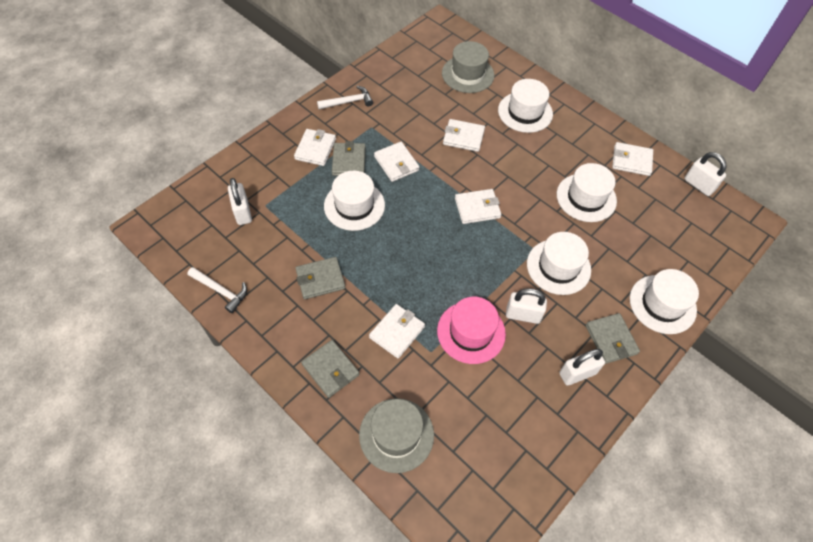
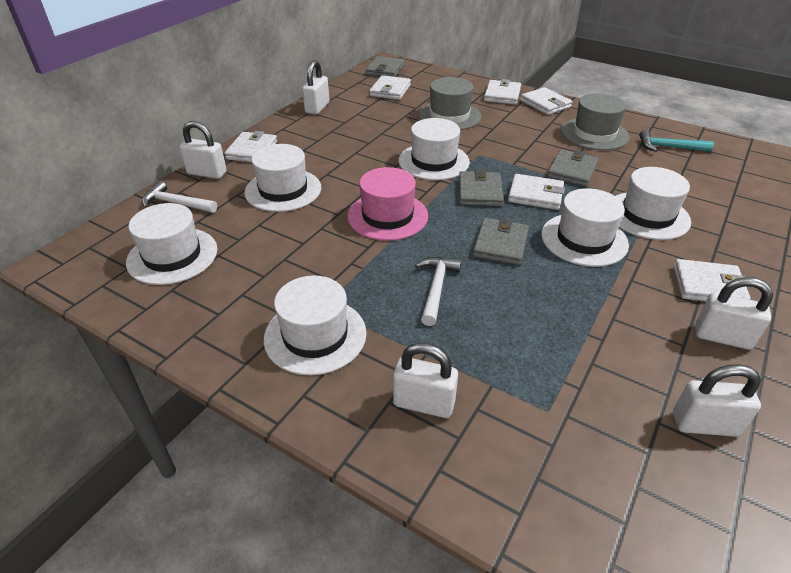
turquoise hammer: none = 0 -> [639,130,714,152] = 1
white hat: [324,171,385,231] [498,79,553,133] [527,232,591,295] [557,163,617,222] [630,269,699,334] = 5 -> [126,203,218,285] [244,144,321,212] [264,276,367,375] [399,118,470,180] [541,188,629,267] [616,167,691,240] = 6
white padlock: [228,178,252,225] [506,288,547,324] [559,349,605,386] [684,152,727,196] = 4 -> [180,121,227,179] [302,60,329,115] [393,343,458,418] [673,364,761,437] [695,277,773,350] = 5

